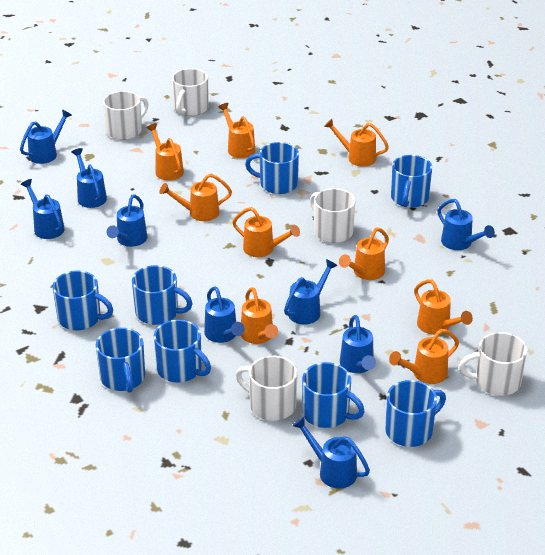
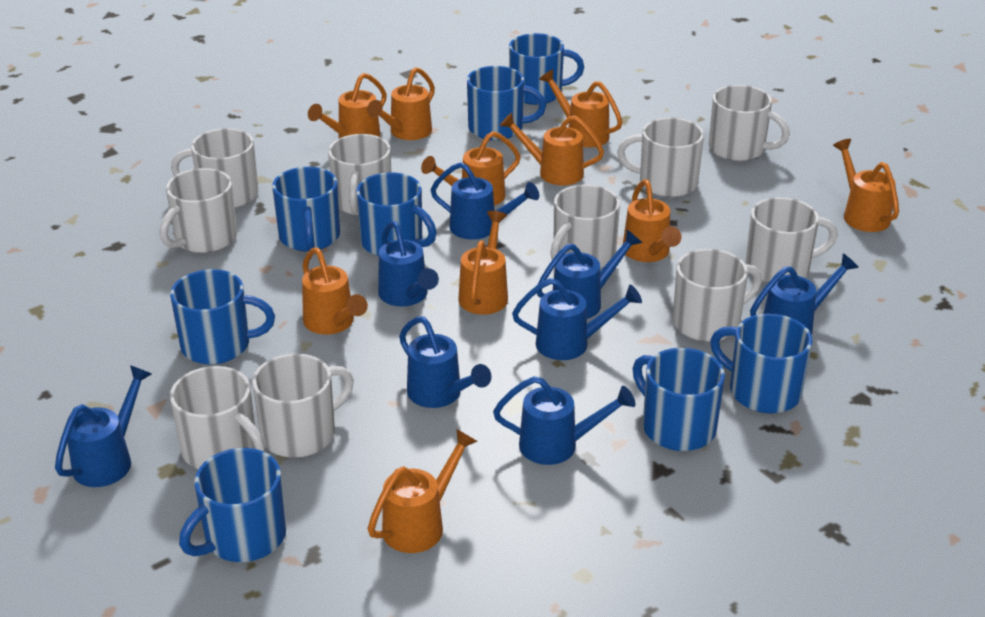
blue watering can: [20,109,72,164] [21,179,65,239] [72,148,107,208] [107,194,147,247] [204,286,245,343] [284,259,338,325] [292,416,370,489] [340,315,376,373] [438,199,495,250] = 9 -> [55,365,152,487] [378,221,439,307] [399,317,492,408] [430,162,539,239] [493,376,636,465] [512,278,642,360] [537,230,642,319] [750,253,859,335] = 8
orange watering can: [146,123,184,181] [160,174,232,221] [218,103,255,158] [232,207,300,257] [241,287,278,344] [324,119,389,167] [339,228,389,280] [389,329,459,384] [414,279,473,335] = 9 -> [302,247,368,335] [308,73,387,138] [367,67,435,140] [367,429,478,553] [421,131,521,206] [458,211,508,315] [500,113,604,185] [539,69,623,147] [623,179,681,262] [833,139,899,232] = 10
white mug: [103,91,148,140] [172,68,209,116] [236,356,298,421] [310,188,355,243] [459,332,527,396] = 5 -> [160,168,237,253] [170,366,265,469] [171,128,258,208] [252,353,354,458] [328,134,391,215] [550,184,620,269] [617,118,704,197] [673,249,762,342] [709,85,790,161] [746,197,838,283] = 10

